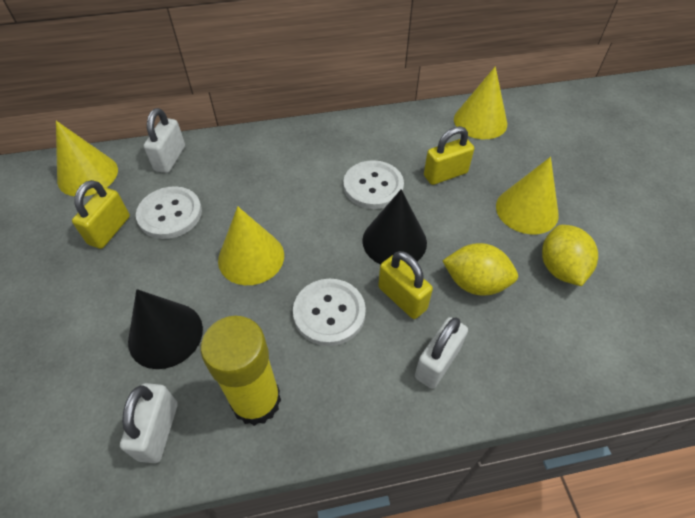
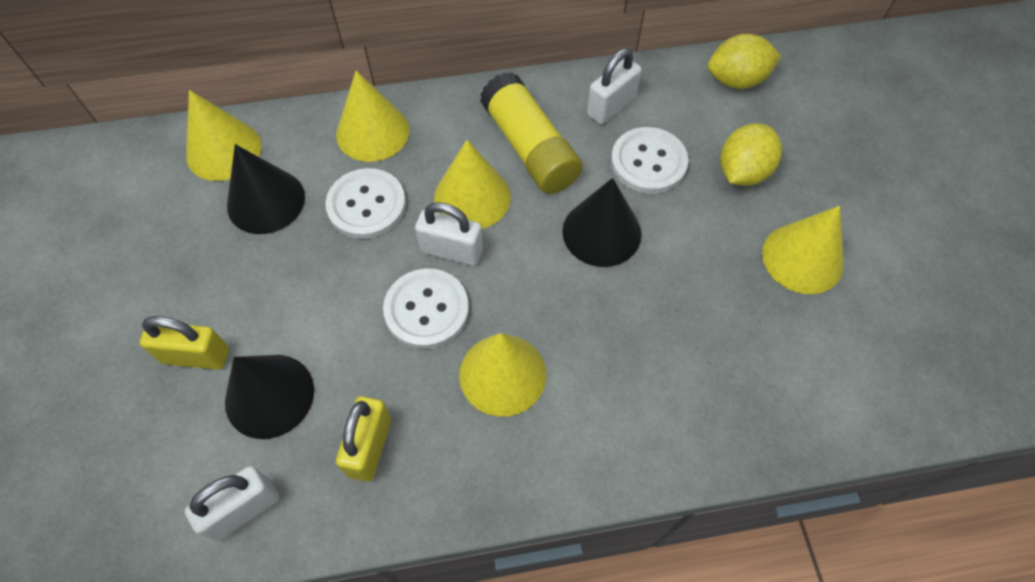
black cone: [128,289,203,369] [363,189,427,265] = 2 -> [225,355,314,439] [227,144,305,234] [562,178,642,267] = 3
yellow cone: [56,121,118,196] [218,206,284,285] [454,66,507,139] [496,157,559,234] = 4 -> [186,90,261,181] [336,70,409,162] [434,140,511,229] [459,333,546,417] [762,206,844,294] = 5
yellow padlock: [72,180,130,249] [378,251,433,319] [424,126,474,185] = 3 -> [140,316,229,370] [336,396,391,482] = 2

